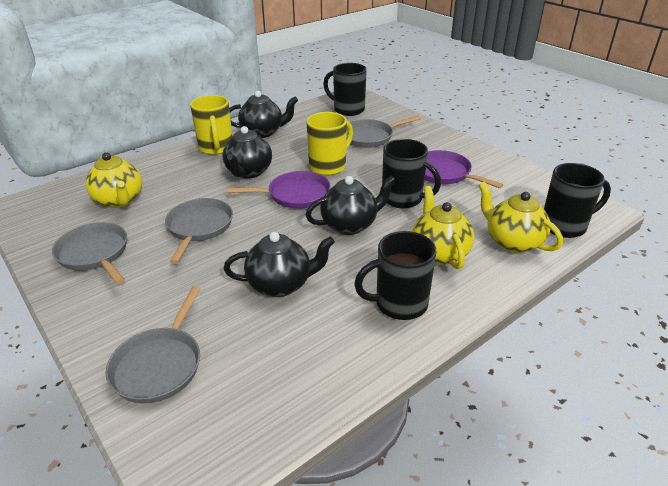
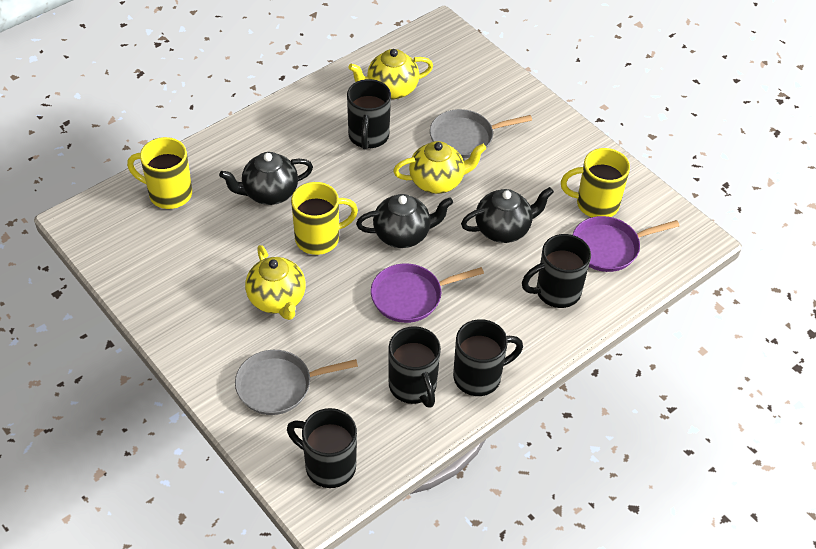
black mug: [323,63,367,116] [354,231,436,320] [382,139,441,208] [544,163,611,238] = 4 -> [287,408,357,488] [347,79,391,150] [389,326,441,407] [453,319,523,396] [522,234,591,308] = 5
black teapot: [222,126,272,179] [224,232,335,297] [229,91,298,138] [306,175,396,235] = 4 -> [219,152,313,205] [356,194,453,248] [461,187,554,243] = 3
grey pan: [52,222,127,284] [105,286,200,404] [165,198,233,264] [347,116,421,148] = 4 -> [235,350,358,415] [430,109,532,158] = 2
yellow mug: [190,95,233,155] [306,112,353,175] = 2 -> [127,137,192,209] [291,182,358,255] [561,148,630,217] = 3

